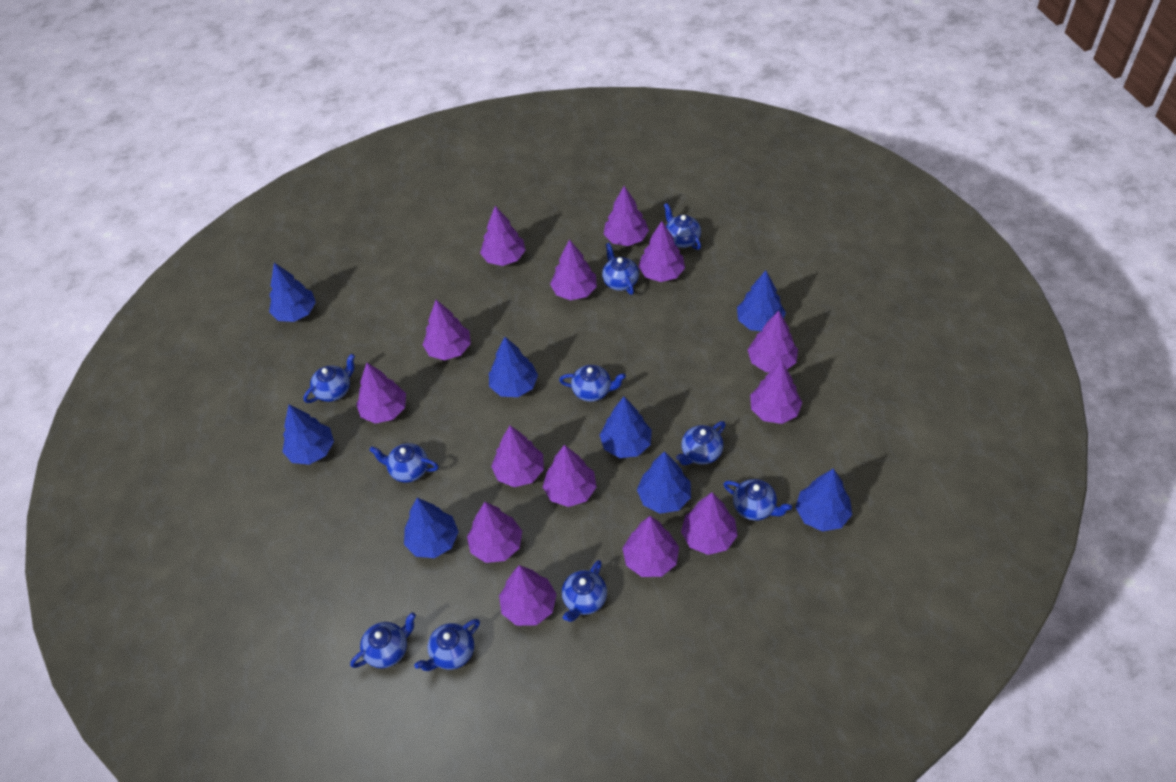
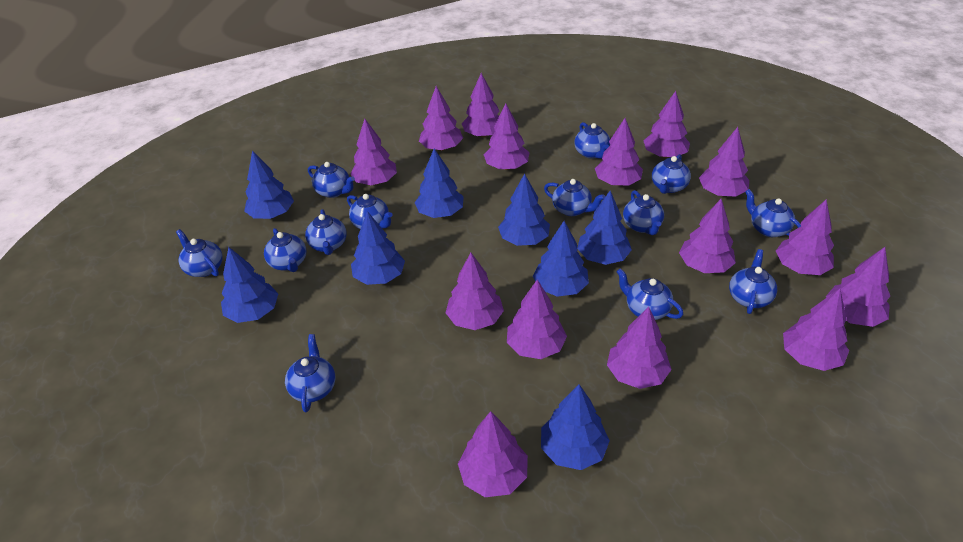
blue teapot: [303,354,355,403] [350,612,416,668] [369,443,439,483] [414,619,480,671] [559,365,626,402] [562,560,607,622] [602,243,639,295] [664,203,701,250] [676,421,726,465] [723,479,792,521] = 10 -> [176,229,223,277] [264,228,306,272] [285,334,335,412] [305,209,346,255] [308,162,355,198] [347,194,393,229] [544,179,605,216] [574,122,610,159] [616,268,683,320] [623,190,664,235] [652,154,691,194] [729,249,777,314] [745,189,801,237] = 13
purple tree: [356,362,406,424] [423,300,471,360] [467,502,522,563] [480,206,526,266] [491,426,544,487] [499,565,557,626] [543,445,597,507] [550,239,597,300] [604,186,649,246] [622,516,679,577] [638,221,685,282] [681,492,738,555] [748,311,798,372] [750,361,802,424] = 14 -> [350,119,397,185] [419,86,463,151] [446,253,504,330] [458,411,528,497] [461,73,500,137] [484,103,530,170] [507,279,567,359] [595,118,643,186] [607,307,672,389] [643,91,690,158] [679,199,736,273] [699,127,749,197] [776,199,834,275] [783,289,849,371] [826,247,890,327] = 15

